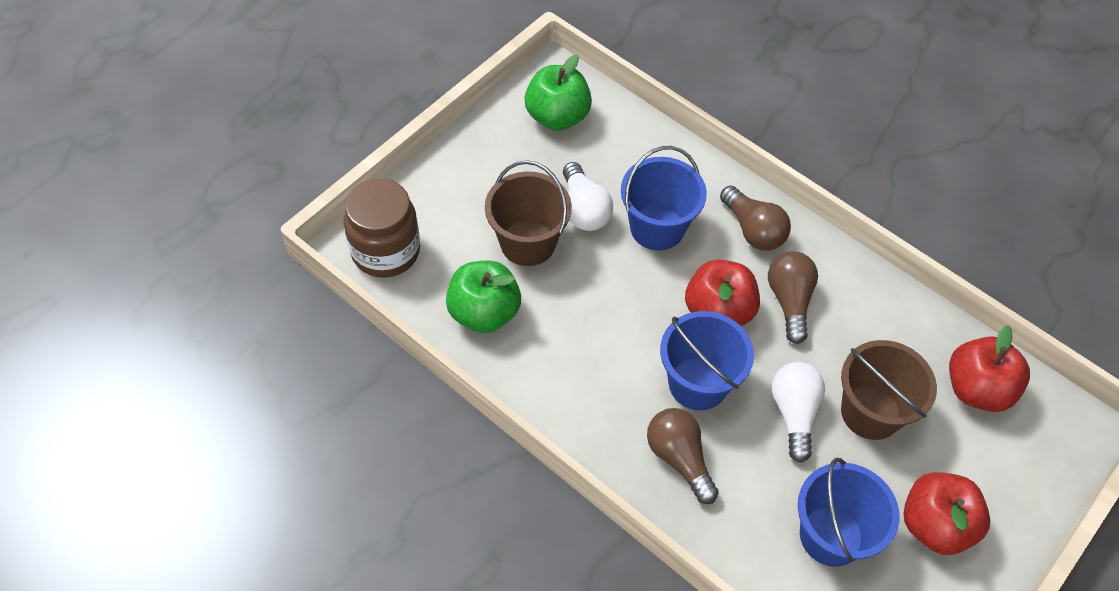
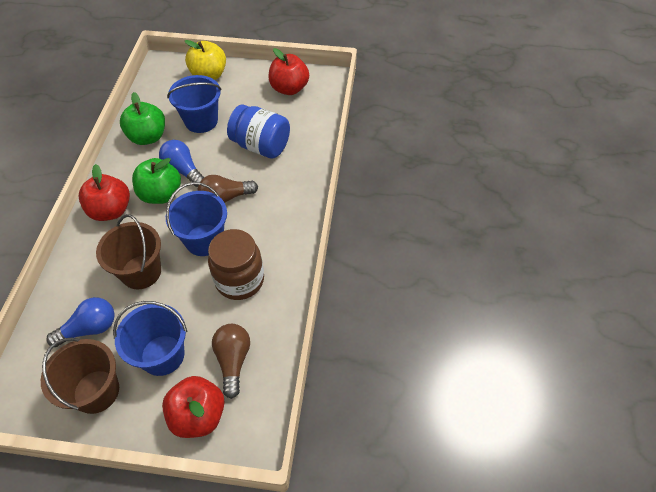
blue jar: none = 0 -> [227,104,290,159] = 1
blue light bulb: none = 0 -> [47,297,115,347] [159,140,204,187] = 2
brown light bulb: [647,408,719,504] [720,186,791,250] [768,251,818,344] = 3 -> [198,175,258,203] [212,324,250,399] = 2
white light bulb: [563,162,613,231] [772,362,825,463] = 2 -> none = 0
yellow apple: none = 0 -> [185,40,226,80] = 1

